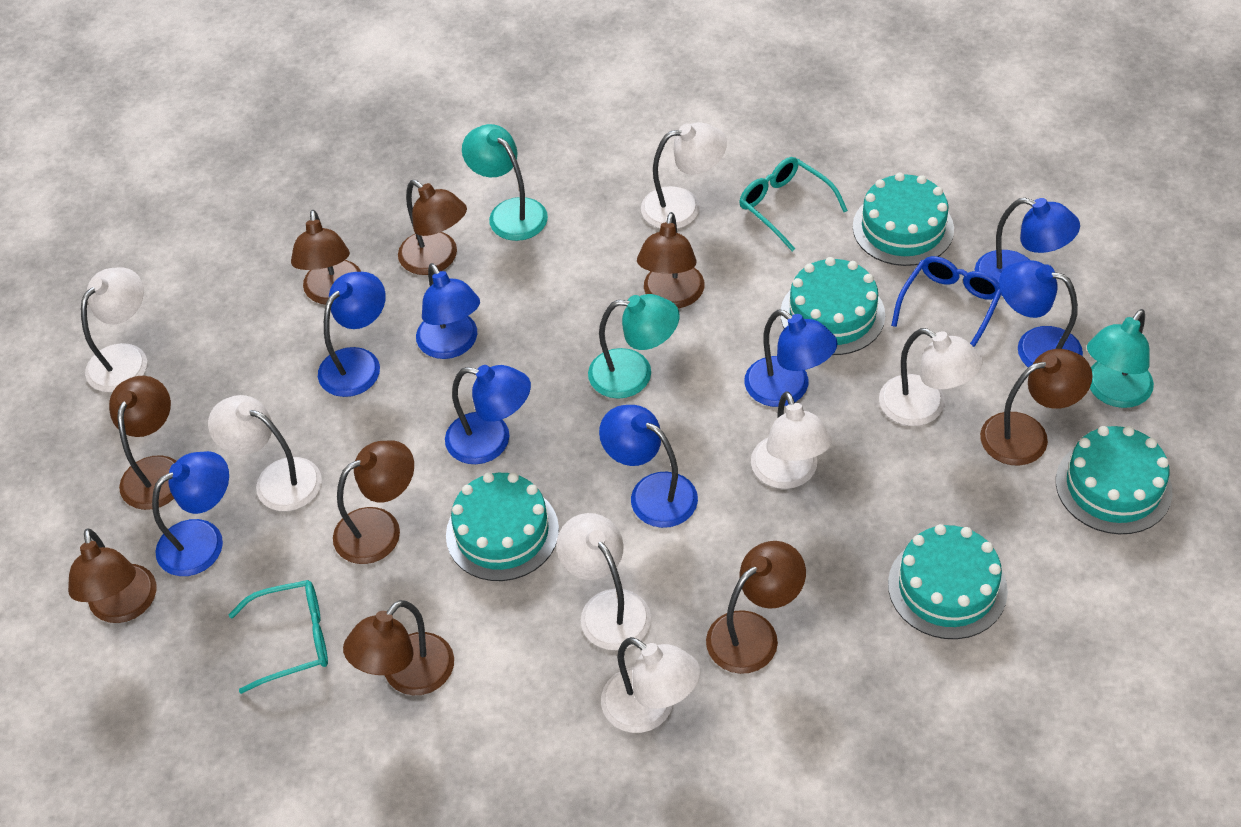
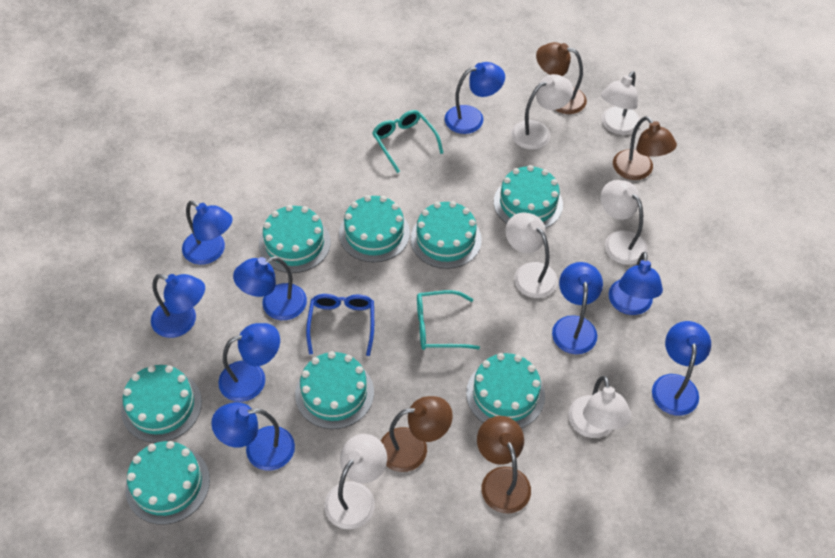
blue lamp: [152,451,229,576] [318,272,386,397] [416,263,480,359] [445,365,531,464] [599,405,698,528] [744,310,838,407] [975,198,1080,296] [999,260,1083,367] = 8 -> [151,274,205,338] [182,201,233,265] [211,402,295,471] [218,323,280,402] [233,257,307,320] [445,62,505,134] [552,262,603,354] [609,252,663,315] [652,321,711,416] = 9
brown lamp: [68,528,156,623] [109,376,176,510] [291,210,361,305] [333,440,414,564] [343,600,454,695] [398,180,467,275] [637,212,705,308] [706,541,806,674] [980,349,1093,466] = 9 -> [381,396,453,472] [477,416,531,514] [536,42,587,114] [613,116,677,180] = 4
turquoise cake: [446,472,559,581] [781,257,885,355] [853,173,954,266] [888,524,1008,639] [1056,426,1172,534] = 5 -> [121,365,202,443] [125,441,210,525] [259,205,331,273] [295,351,374,429] [339,195,410,262] [410,201,482,269] [466,353,545,428] [494,165,563,228] = 8
turquoise lamp: [462,124,548,241] [588,294,680,399] [1087,309,1154,408] = 3 -> none = 0
white lamp: [81,267,147,392] [208,395,322,511] [556,513,651,650] [601,637,700,733] [641,122,727,229] [751,391,832,489] [879,328,983,426] = 7 -> [325,434,387,529] [506,212,558,298] [511,74,573,150] [568,376,631,438] [601,71,640,135] [601,180,648,265] = 6

